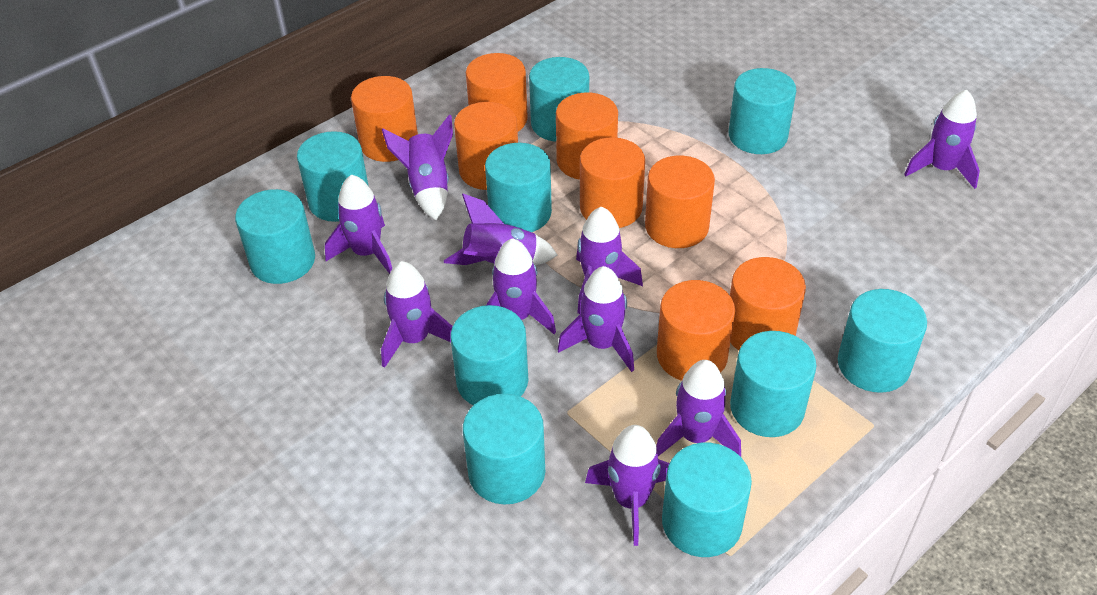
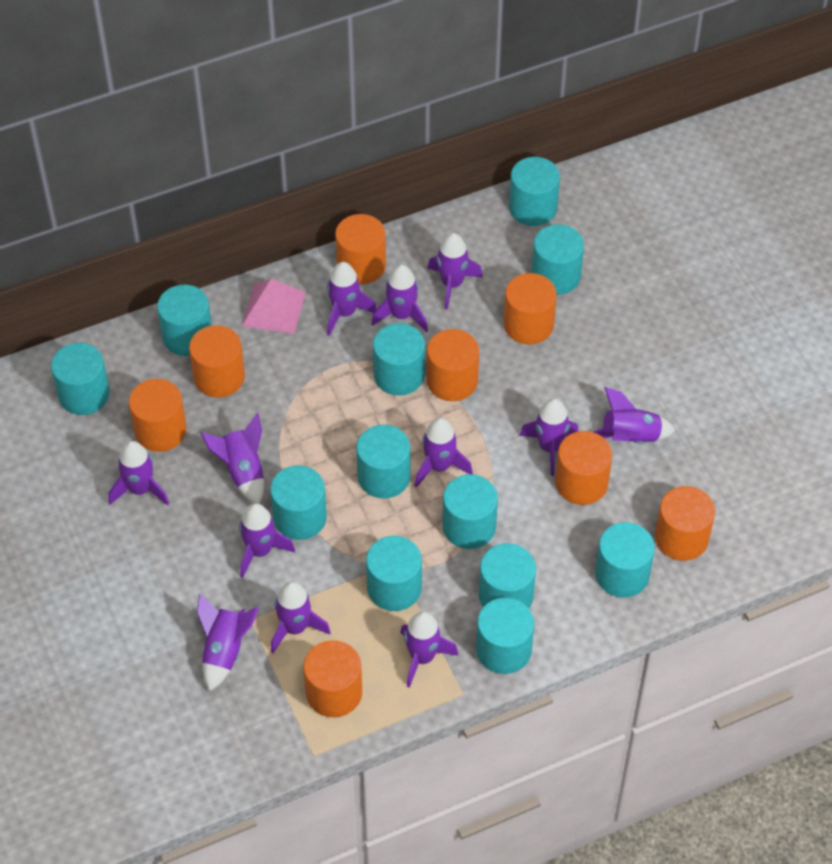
pink pyramid: none = 0 -> [242,279,306,334] = 1
purple rocket: [325,174,392,274] [381,261,453,368] [382,114,453,220] [444,194,557,265] [486,238,556,334] [557,266,634,372] [576,207,643,314] [585,425,669,546] [656,360,741,457] [904,90,980,189] = 10 -> [109,441,169,506] [197,594,259,691] [201,413,264,504] [239,503,295,578] [271,581,331,653] [327,262,376,336] [371,264,428,332] [400,611,458,688] [415,418,473,488] [427,233,483,309] [519,398,578,476] [594,387,676,444] = 12
turquoise cylinder: [235,189,315,284] [297,131,369,222] [450,305,528,406] [463,394,545,504] [485,143,552,232] [529,57,589,142] [662,443,752,557] [729,68,796,154] [730,331,816,437] [838,289,927,393] = 10 -> [51,343,110,415] [157,285,212,356] [270,465,327,540] [356,425,411,499] [366,536,422,611] [373,323,425,395] [442,474,498,549] [476,598,534,674] [479,543,536,608] [509,157,560,226] [532,224,584,295] [595,522,655,598] = 12

